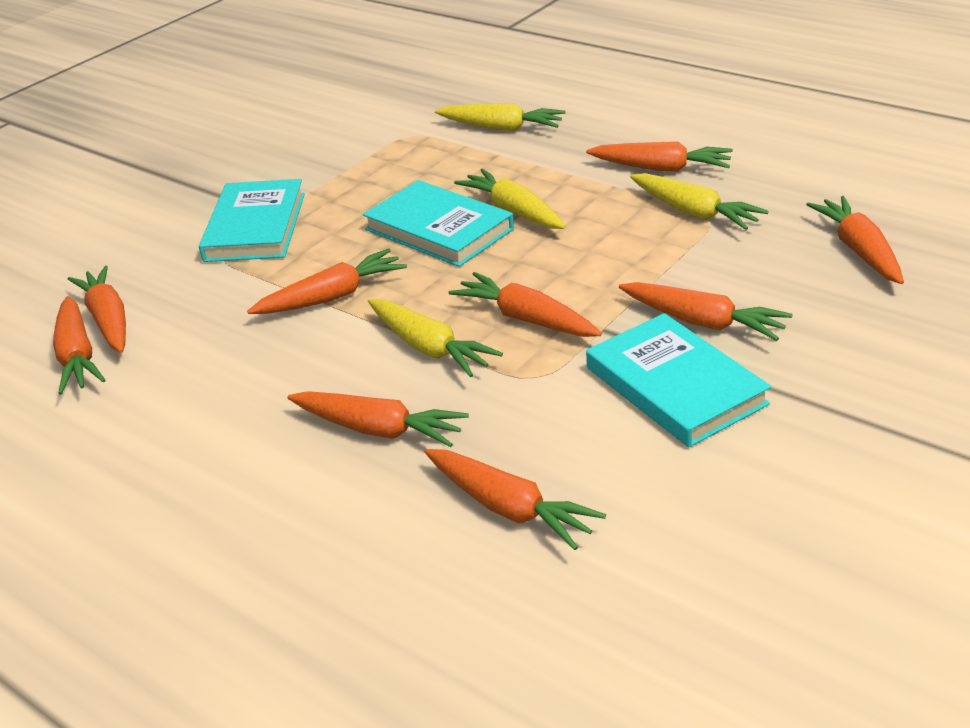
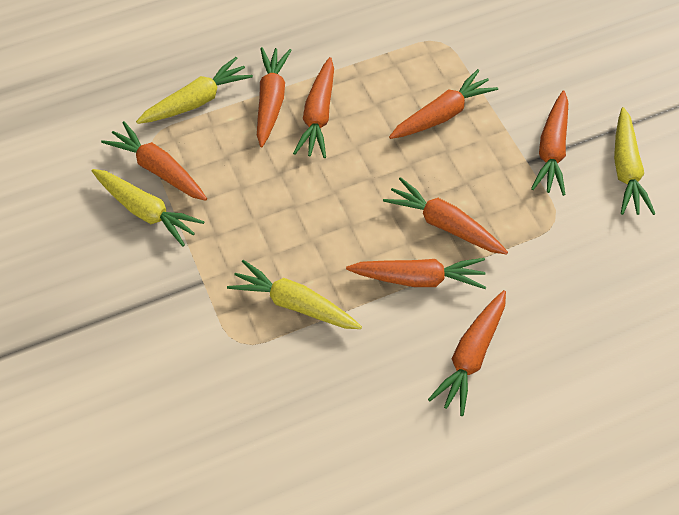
orange carrot: [53,296,106,395] [68,266,126,353] [247,249,407,314] [288,391,469,447] [424,449,606,550] [449,272,602,337] [586,142,733,172] [619,282,793,341] [806,196,904,284] = 9 -> [101,121,207,201] [257,47,291,147] [293,57,334,158] [346,258,486,289] [383,177,508,255] [389,69,498,139] [428,290,506,416] [531,91,568,196] = 8
turquoise book: [199,179,305,262] [363,180,514,267] [586,313,771,447] = 3 -> none = 0

